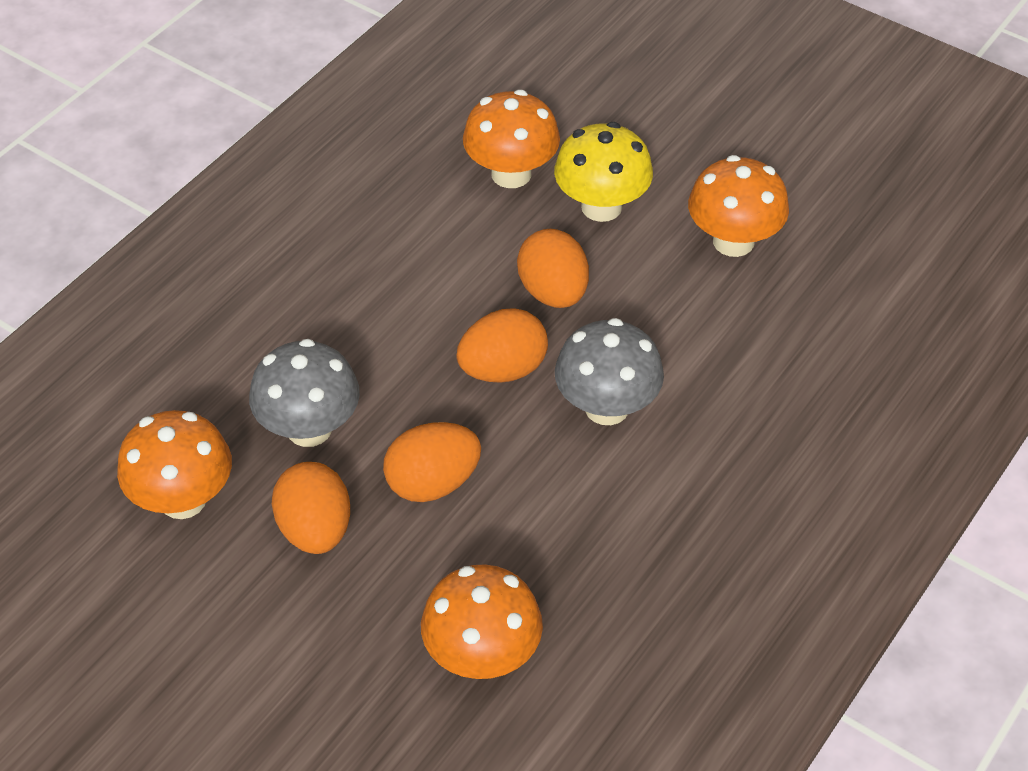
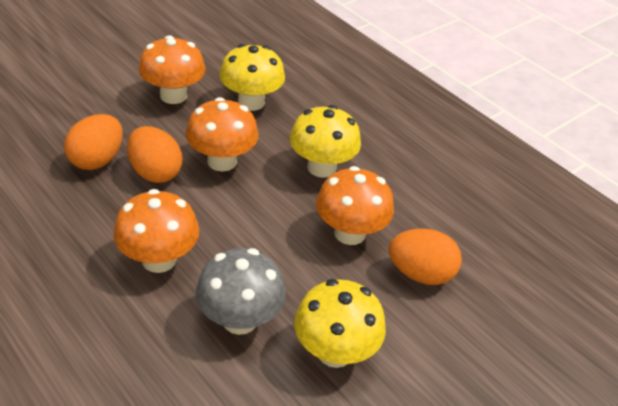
grey mushroom: [249,339,360,447] [555,318,664,425] = 2 -> [196,248,286,335] = 1
orange egg: [272,462,350,554] [383,422,481,502] [456,308,548,383] [517,229,589,308] = 4 -> [64,114,123,170] [127,126,182,183] [389,228,462,285] = 3
yellow mushroom: [554,122,653,222] = 1 -> [220,44,285,111] [290,105,361,178] [294,279,386,368] = 3

